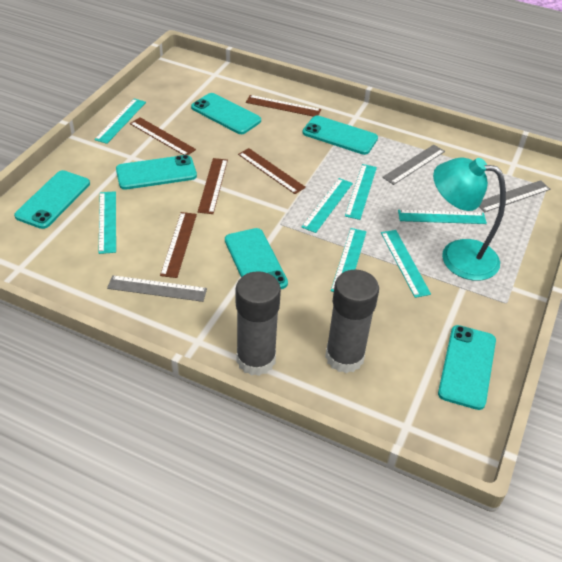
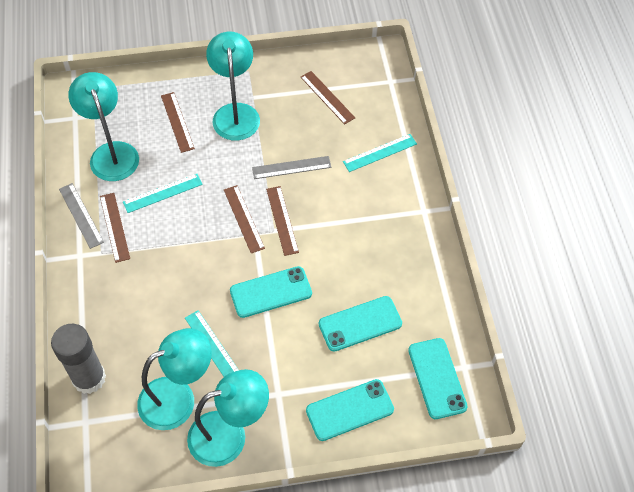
grey glue stick: [236,271,281,376] [325,269,379,373] = 2 -> [51,324,106,394] = 1
grey ruler: [107,275,207,302] [382,145,445,185] [479,180,550,212] = 3 -> [59,183,104,249] [252,156,331,179] = 2
turquoise lamp: [433,158,506,281] = 1 -> [68,72,139,181] [137,328,212,430] [187,369,269,467] [206,32,260,141] = 4
turquoise phone: [14,170,90,229] [116,155,197,190] [191,93,261,134] [225,228,288,289] [302,116,378,155] [438,325,496,410] = 6 -> [230,266,312,318] [306,379,394,441] [319,296,402,352] [408,338,468,419] = 4
turquoise ruler: [94,99,146,144] [98,191,116,254] [302,178,353,233] [331,228,367,292] [345,164,377,220] [381,230,431,298] [398,210,487,224] = 7 -> [123,174,203,213] [185,310,239,377] [343,134,417,172] = 3

